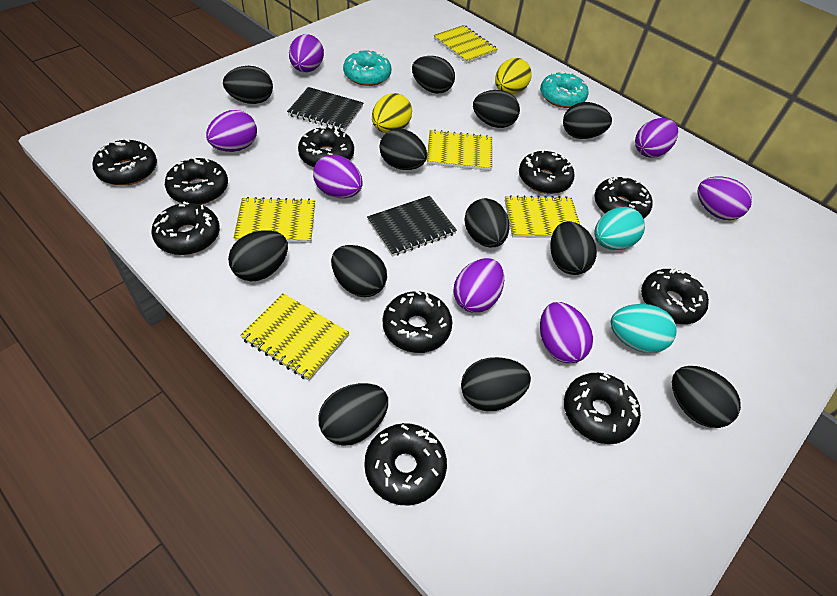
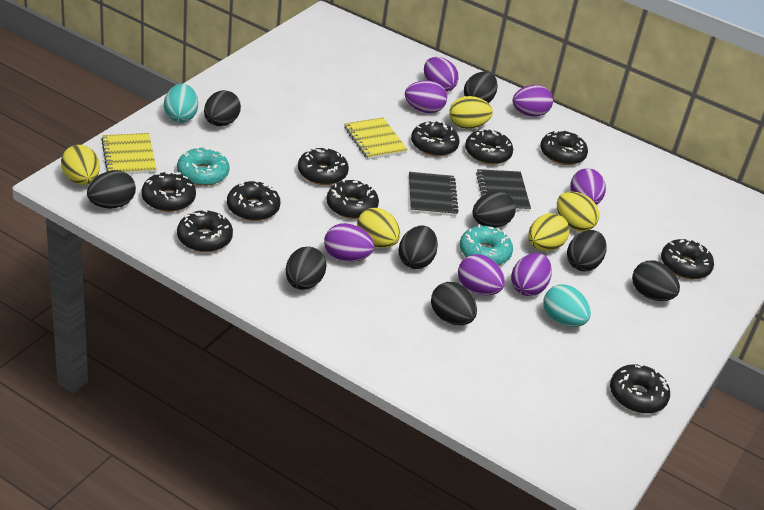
black egg: [223,66,273,104] [228,230,288,281] [318,383,388,446] [331,245,387,297] [379,129,427,170] [412,56,455,94] [461,357,531,411] [465,198,510,248] [473,90,520,128] [550,221,597,275] [563,102,612,139] [672,366,741,428] = 12 -> [87,170,136,209] [204,90,241,126] [286,247,327,290] [398,225,438,269] [431,282,477,325] [464,72,498,103] [472,191,516,228] [567,230,607,271] [632,261,680,301] = 9
yellow egg: [372,93,412,133] [495,58,532,94] = 2 -> [61,145,100,185] [357,208,400,248] [449,96,493,129] [528,213,570,251] [557,192,599,232] = 5
yellow notebook: [234,197,315,243] [240,293,349,381] [427,130,492,171] [434,25,498,63] [505,195,580,238] = 5 -> [101,133,157,174] [344,118,408,160] = 2

